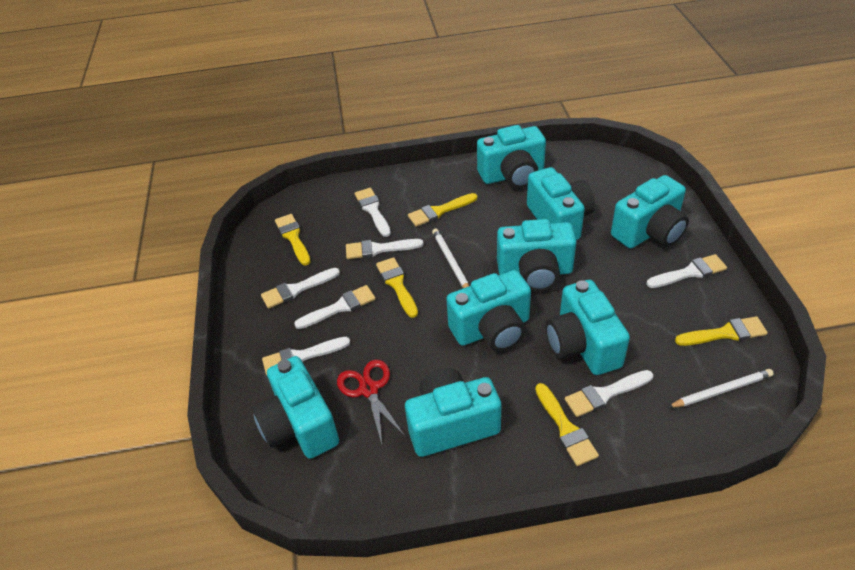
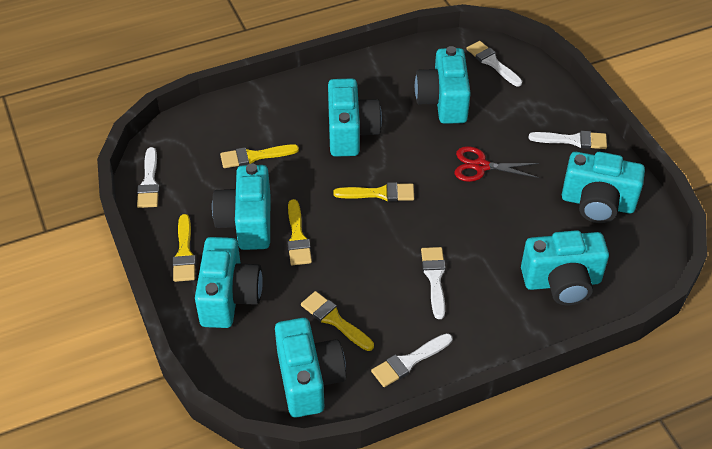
turquoise camera: [252,356,339,459] [405,368,501,457] [446,270,531,351] [477,125,546,189] [497,219,576,291] [527,167,595,240] [546,280,630,375] [611,175,689,248] = 8 -> [195,237,263,328] [212,164,270,250] [275,318,346,417] [328,78,382,157] [415,46,471,124] [521,230,609,305] [562,152,645,223] = 7
white brush: [261,268,340,309] [262,337,350,375] [294,285,376,329] [346,239,424,259] [354,188,391,237] [565,370,653,417] [646,254,727,288] = 7 -> [137,147,160,208] [371,333,453,387] [421,247,446,319] [467,41,522,86] [529,131,607,149] = 5
white pencil: [432,229,469,288] [667,369,774,408] = 2 -> none = 0

